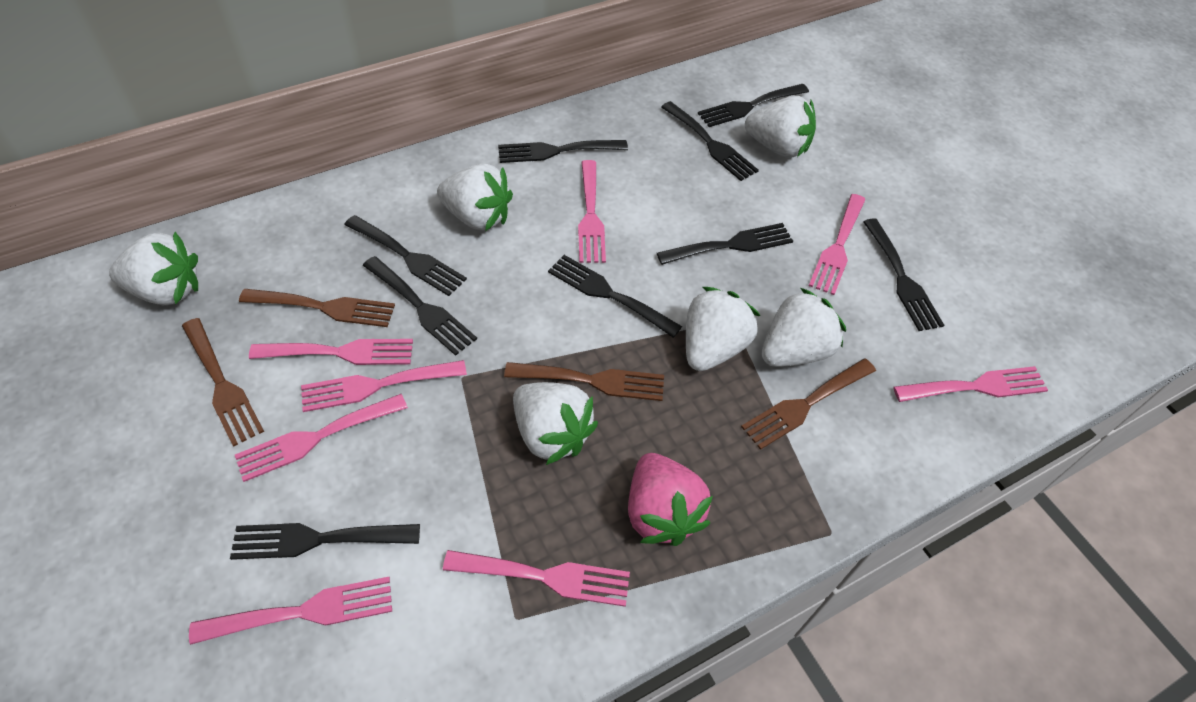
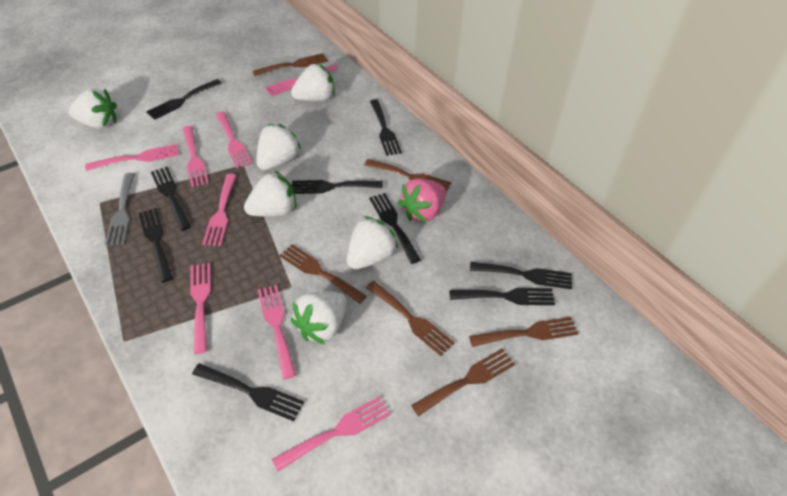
brown fork: [182,318,264,447] [239,289,395,327] [504,362,664,401] [741,358,876,450] = 4 -> [253,53,328,76] [279,244,367,304] [364,159,451,193] [366,281,455,356] [411,348,515,416] [469,317,578,347] = 6
grey fork: none = 0 -> [105,173,135,245] = 1

